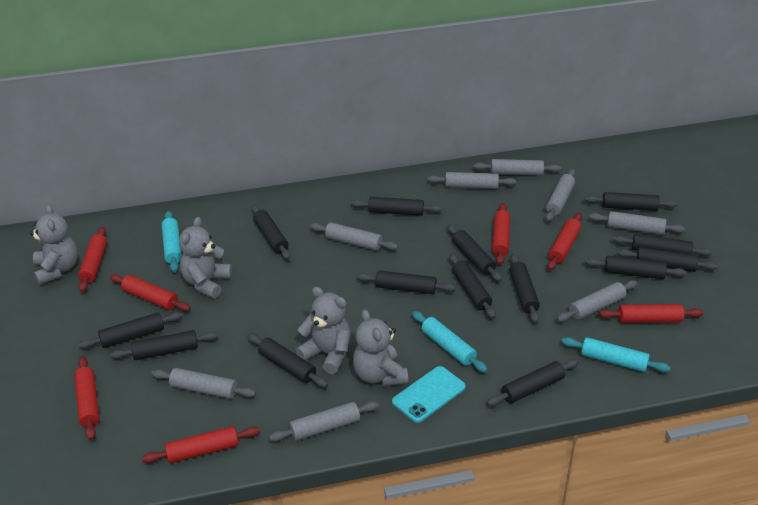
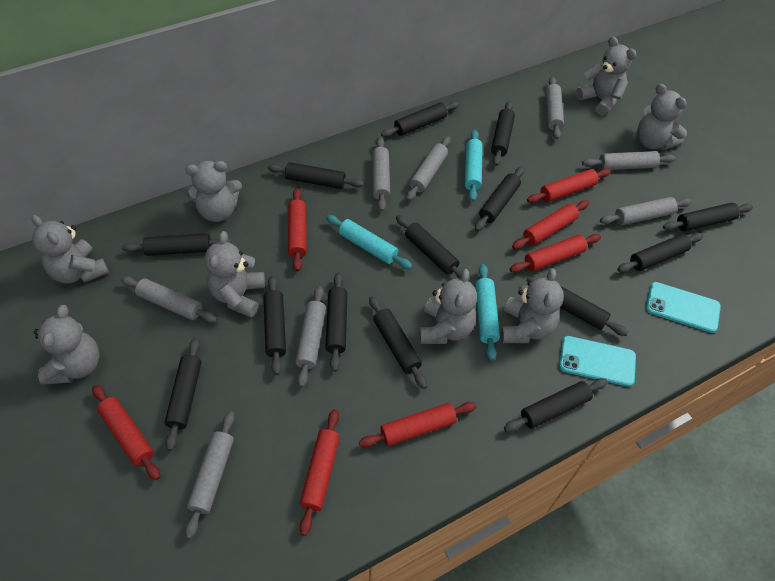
grey teddy bear: [30,204,78,285] [179,217,232,299] [296,287,351,375] [353,309,408,387] = 4 -> [31,215,109,284] [34,305,99,385] [185,161,242,222] [204,231,265,318] [419,269,477,344] [500,268,564,343] [576,37,636,116] [637,84,687,150] = 8
turquoise phone: [392,366,466,423] = 1 -> [559,336,636,387] [646,282,721,333] = 2

